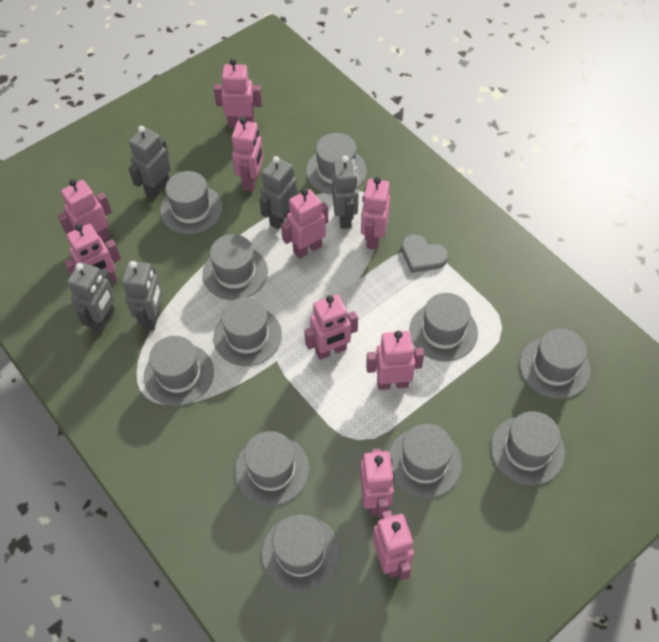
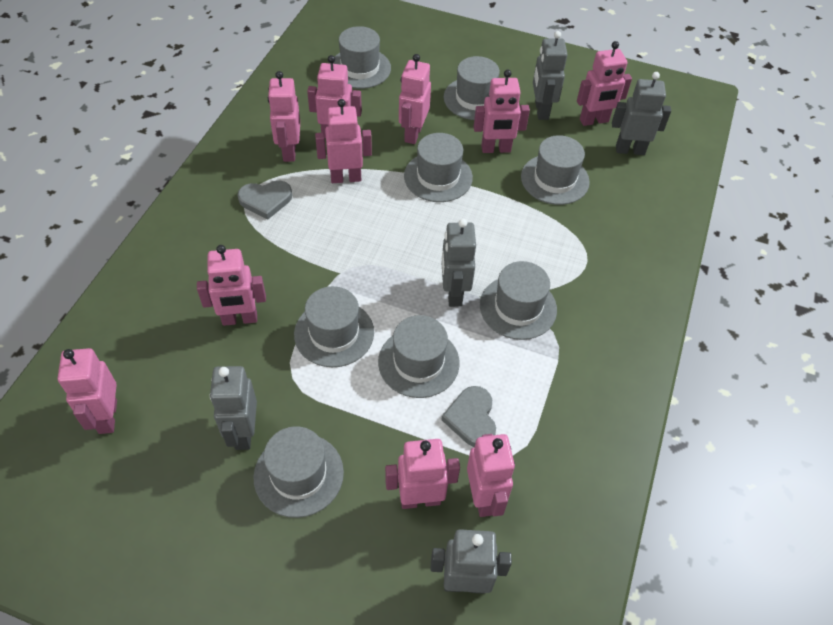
grey hat: [144,336,214,406] [160,171,223,234] [203,234,268,300] [214,297,282,366] [235,431,309,506] [262,515,340,593] [306,133,367,194] [389,424,462,498] [409,293,478,362] [490,411,565,485] [519,328,590,399] = 11 -> [253,426,344,518] [294,286,374,367] [333,26,391,89] [378,315,460,398] [404,133,473,202] [444,56,500,120] [480,261,557,340] [521,135,590,205] = 8
grey heart: [401,234,448,273] = 1 -> [238,180,292,219] [441,386,496,447] = 2

